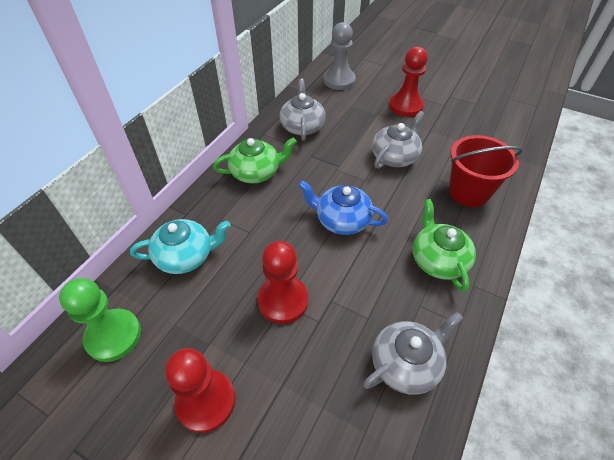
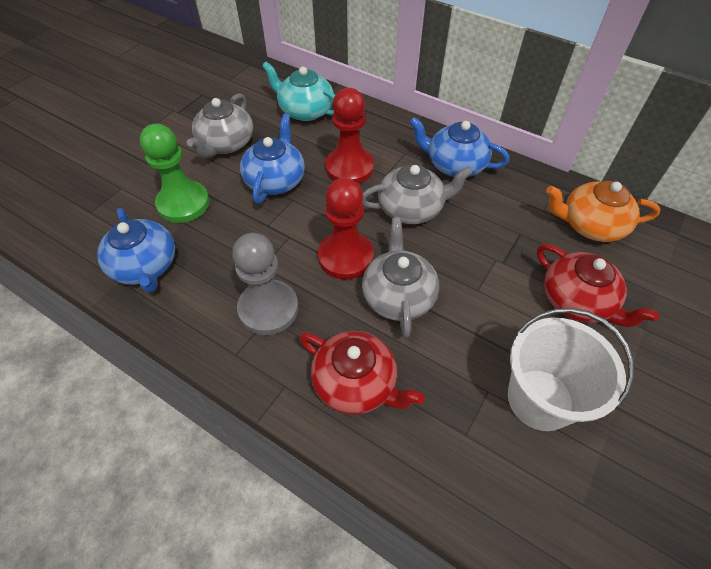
blue teapot: [298,180,388,235] = 1 -> [97,208,175,293] [240,113,305,204] [409,117,510,177] = 3
green teapot: [213,137,297,183] [413,199,476,292] = 2 -> none = 0
orange teapot: none = 0 -> [546,181,660,242] = 1
red bucket: [449,135,523,207] = 1 -> none = 0
red pawn: [165,348,235,433] [258,241,308,324] [389,46,428,117] = 3 -> [318,178,374,280] [325,88,374,184] = 2
red teapot: none = 0 -> [299,331,425,415] [537,244,659,327] = 2
white bucket: none = 0 -> [508,308,634,431] = 1

